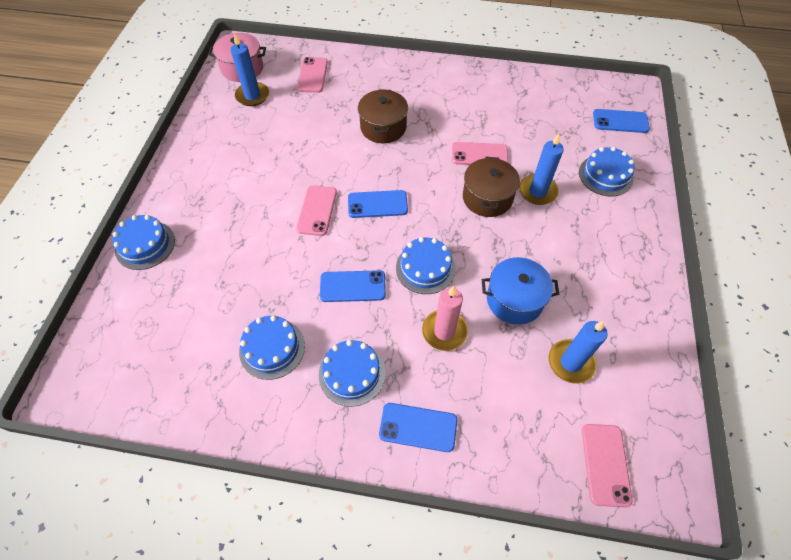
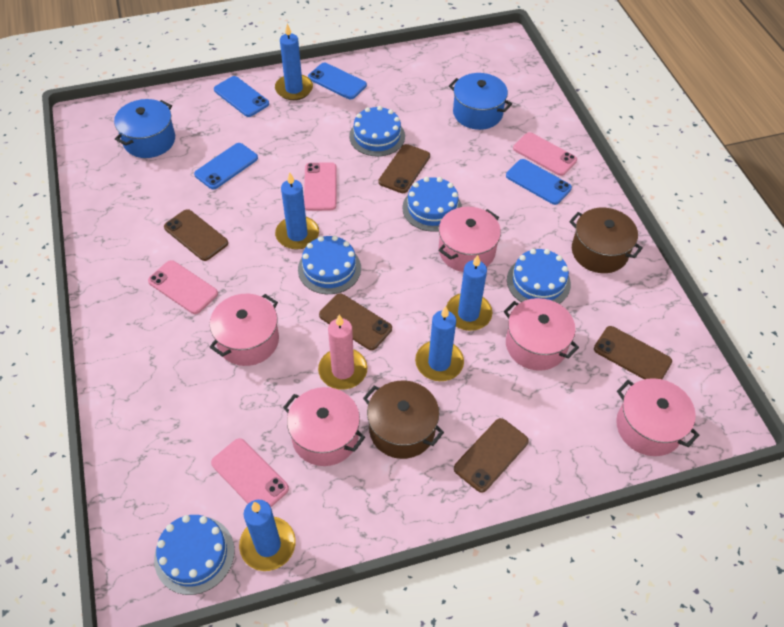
blue candle: [231,33,269,106] [519,134,564,205] [549,321,608,384] = 3 -> [239,500,296,571] [275,24,313,100] [275,173,319,250] [415,306,464,381] [446,255,492,331] = 5
blue pot: [482,257,559,325] = 1 -> [114,99,175,158] [449,73,512,130] = 2
brown phone: none = 0 -> [164,209,228,261] [319,293,392,350] [378,144,430,193] [454,418,529,492] [594,326,672,379] = 5
pink pot: [208,33,266,82] = 1 -> [210,294,279,366] [283,387,365,466] [438,207,501,272] [504,298,579,371] [616,378,699,456] = 5

